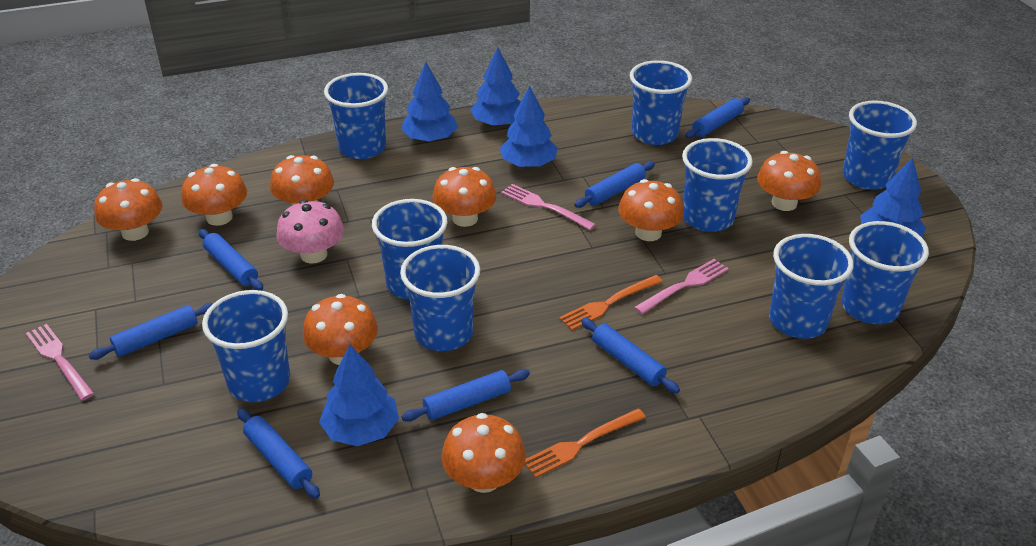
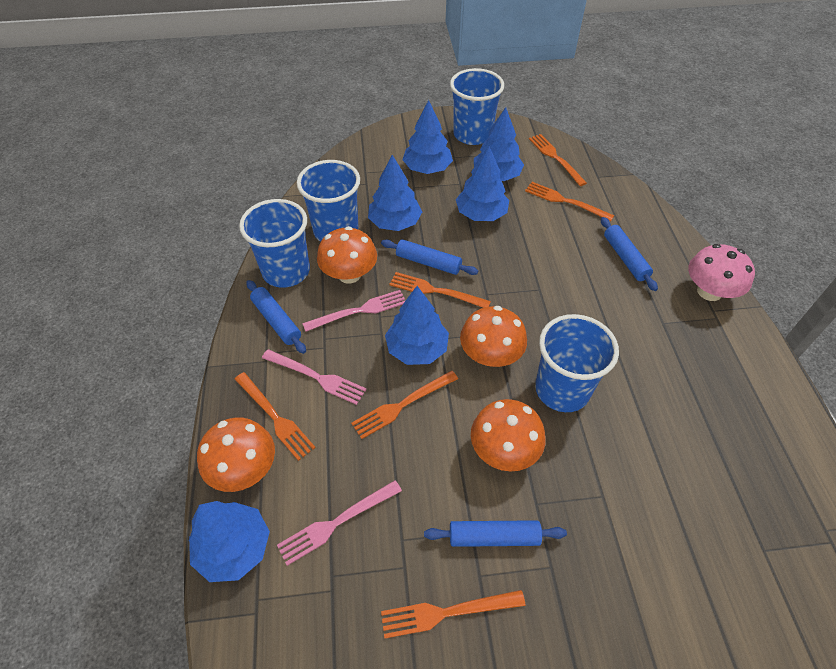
blue cup: [202,290,290,402] [324,73,388,159] [372,199,447,300] [400,245,480,351] [630,60,692,145] [682,138,753,232] [769,234,854,339] [842,100,917,190] [842,221,929,324] = 9 -> [239,199,310,288] [297,160,360,242] [450,68,504,145] [535,314,619,412] = 4
blue rolling pin: [88,303,213,360] [199,229,263,291] [237,408,320,499] [402,369,530,422] [574,161,655,208] [581,318,680,393] [685,97,750,138] = 7 -> [246,280,306,354] [381,239,478,275] [424,520,567,547] [601,217,658,291] = 4
blue tree: [319,344,399,446] [401,62,458,142] [470,48,520,127] [500,86,558,168] [860,157,926,237] = 5 -> [189,501,270,582] [368,155,422,231] [385,286,449,365] [402,100,453,174] [456,146,509,221] [474,107,524,181] = 6
orange fork: [525,408,646,478] [559,275,663,330] = 2 -> [235,372,316,461] [351,370,458,439] [381,590,526,638] [389,272,491,308] [525,182,614,222] [529,134,587,186] = 6
orange mushroom: [94,178,163,241] [181,164,247,226] [270,155,334,206] [302,294,378,365] [432,167,497,227] [441,413,526,493] [618,179,684,241] [757,151,821,211] = 8 -> [197,417,275,492] [317,226,377,284] [460,306,527,367] [471,399,545,472] = 4

